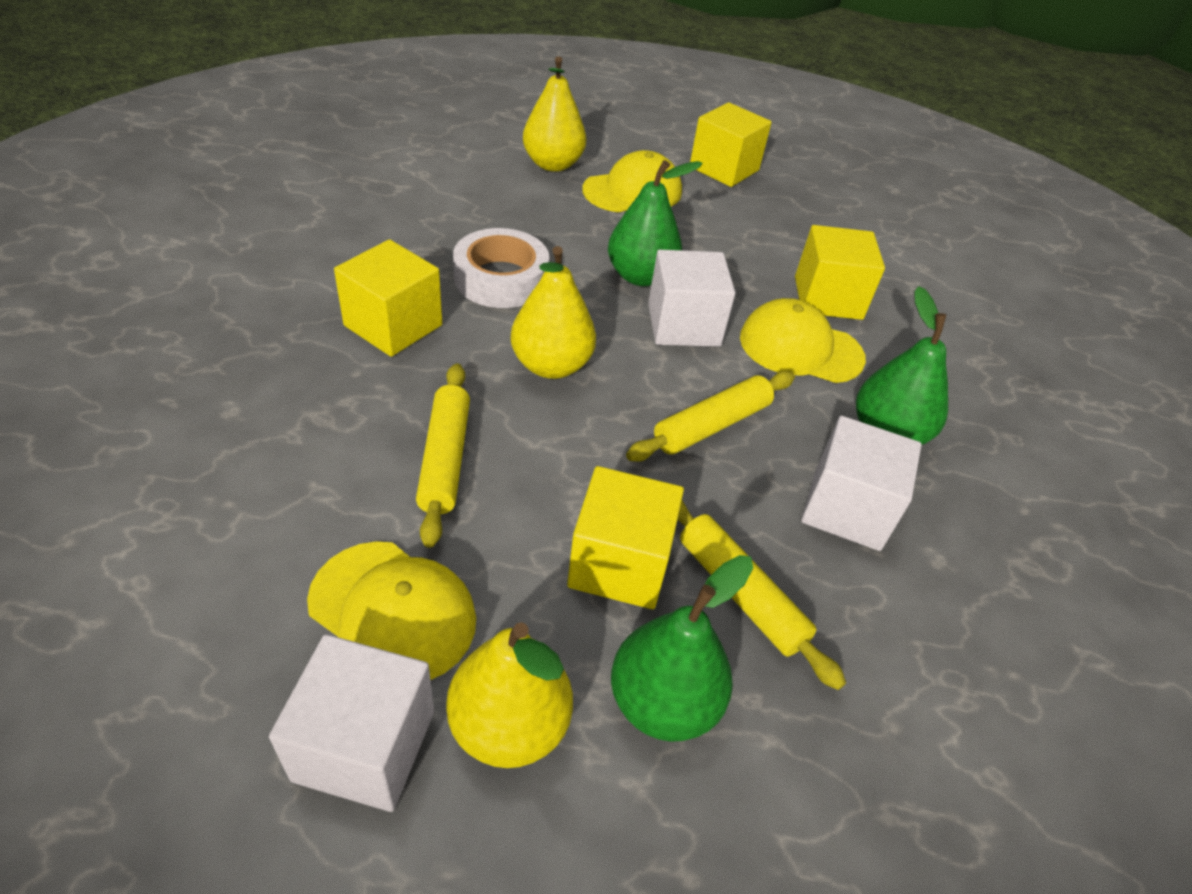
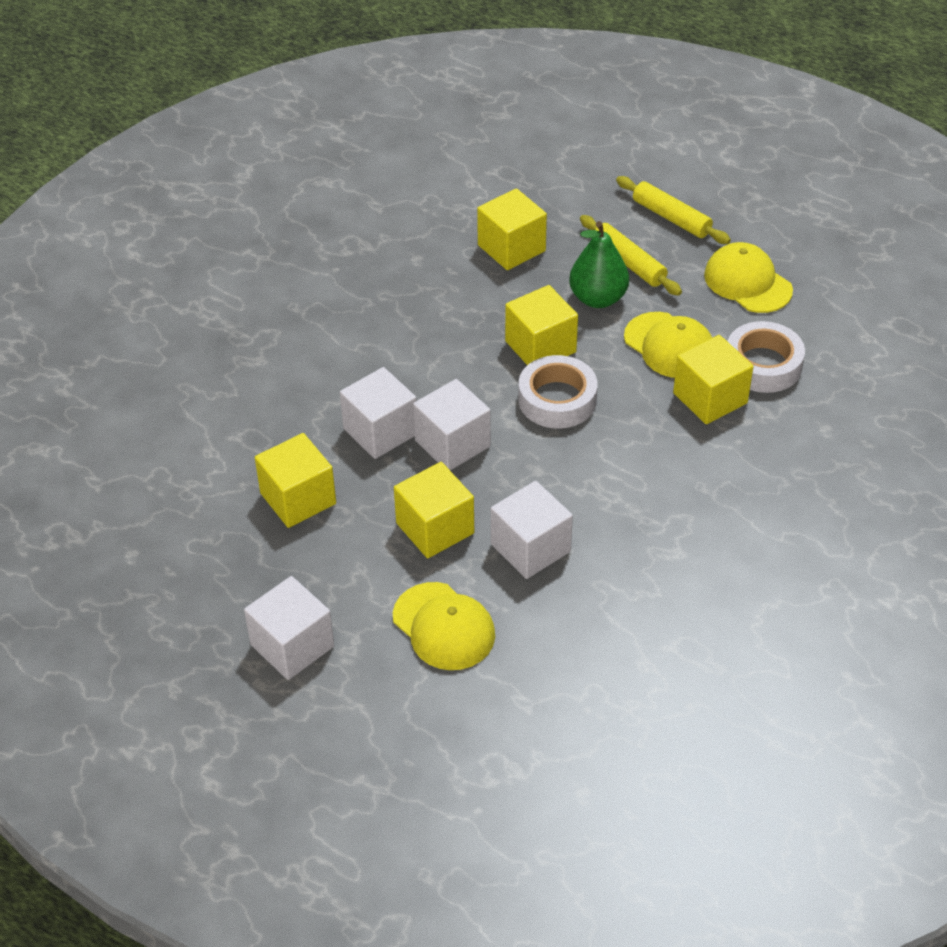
green pear: [608,160,703,286] [611,555,753,742] [856,286,948,445] = 3 -> [569,221,629,308] = 1
white cube: [269,634,434,812] [648,250,735,347] [801,416,922,551] = 3 -> [244,576,334,680] [340,367,417,459] [413,379,491,470] [491,481,573,579] = 4
white tape: [453,228,549,308] = 1 -> [518,355,598,428] [727,321,805,393] = 2
yellow cube: [334,239,442,357] [567,466,684,609] [690,102,772,187] [795,225,885,320] = 4 -> [255,433,336,528] [394,462,474,558] [477,188,547,270] [505,285,578,365] [673,335,754,424] = 5
yellow pear: [446,622,573,768] [511,246,596,379] [523,56,586,172] = 3 -> none = 0
yellow rolling pin: [416,363,470,548] [626,371,795,462] [678,500,846,690] = 3 -> [580,215,682,296] [616,176,731,244] = 2

